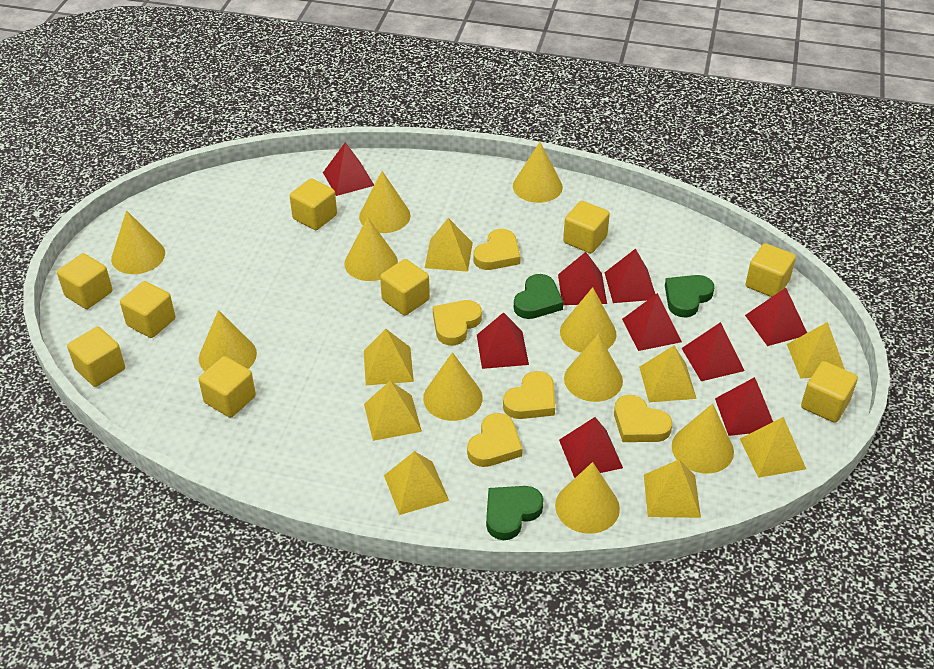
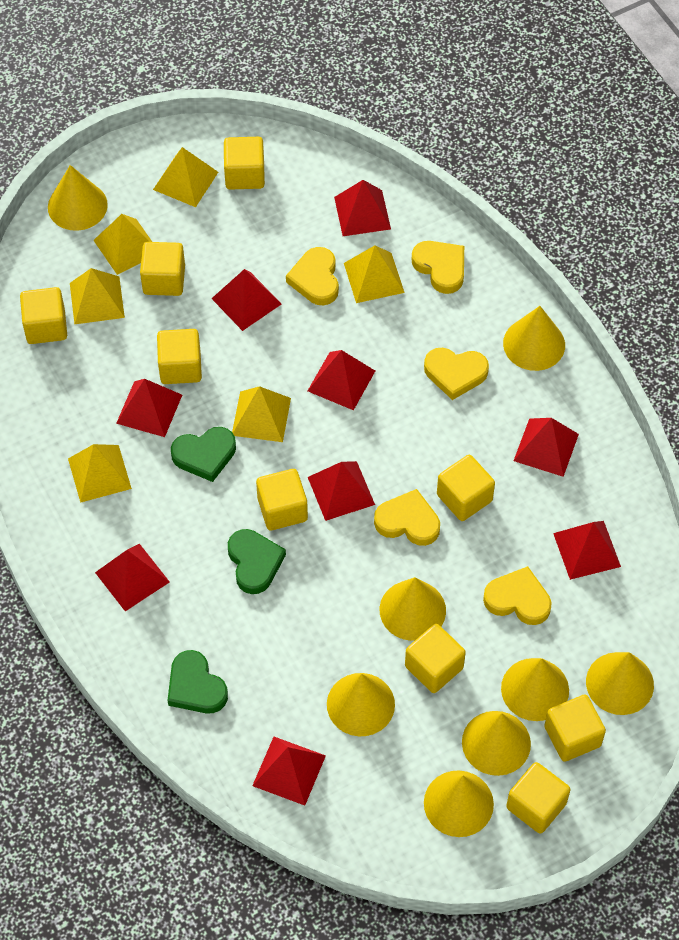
yellow cone: [111,210,165,274] [199,310,257,371] [344,217,398,281] [359,171,411,233] [423,352,483,421] [513,142,563,203] [555,462,620,534] [560,287,616,353] [564,334,623,402] [672,403,734,473] = 10 -> [48,165,108,231] [327,673,395,736] [380,577,446,641] [424,770,494,837] [462,711,531,776] [501,658,569,721] [503,306,565,371] [586,652,654,715] = 8
yellow pyramid: [364,329,414,385] [364,381,422,441] [384,451,449,515] [425,218,473,272] [639,346,697,402] [644,459,701,518] [740,417,806,478] [787,322,845,379] = 8 -> [68,444,132,503] [70,268,125,325] [93,214,152,275] [153,147,218,207] [232,386,291,442] [344,245,405,303] = 6

